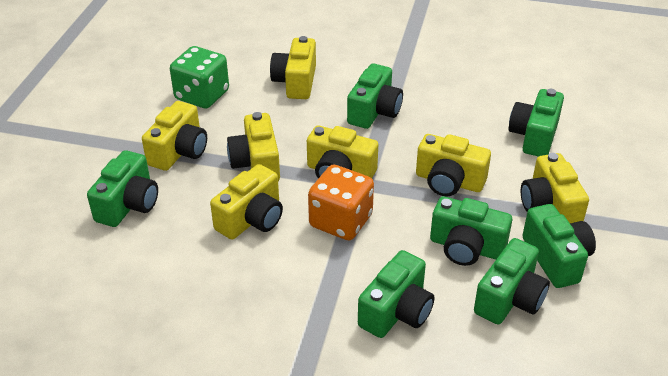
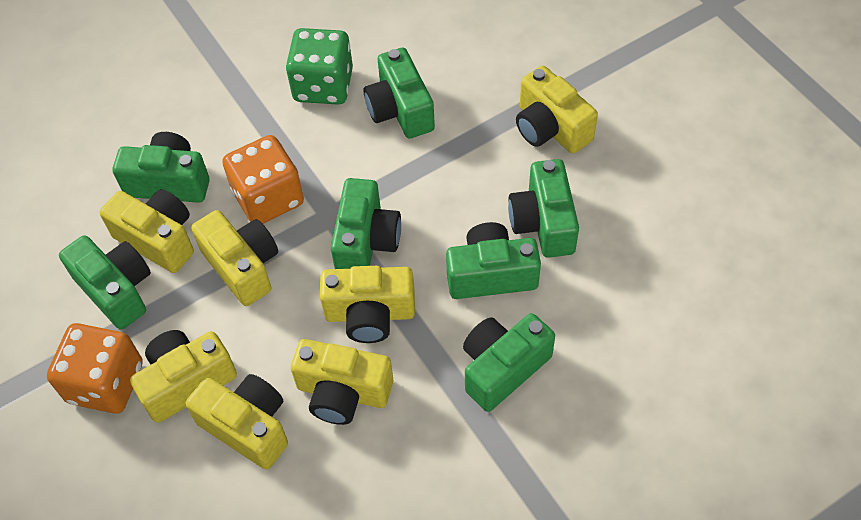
orange dice: [308,165,374,240] = 1 -> [47,323,143,414] [222,135,304,224] = 2

